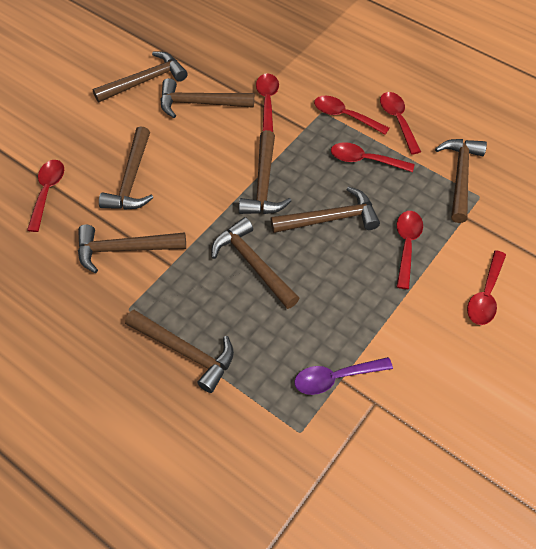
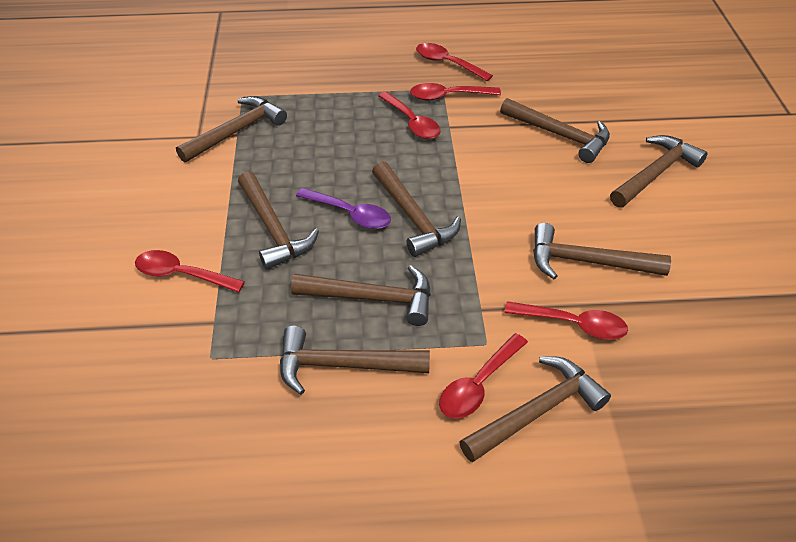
red spoon: [27,160,64,232] [256,73,279,132] [314,96,389,135] [331,142,414,172] [380,92,421,155] [397,211,423,289] [467,250,506,325] = 7 -> [135,250,245,293] [378,92,440,139] [410,83,501,101] [416,43,493,81] [439,333,528,419] [504,301,628,340] = 6

